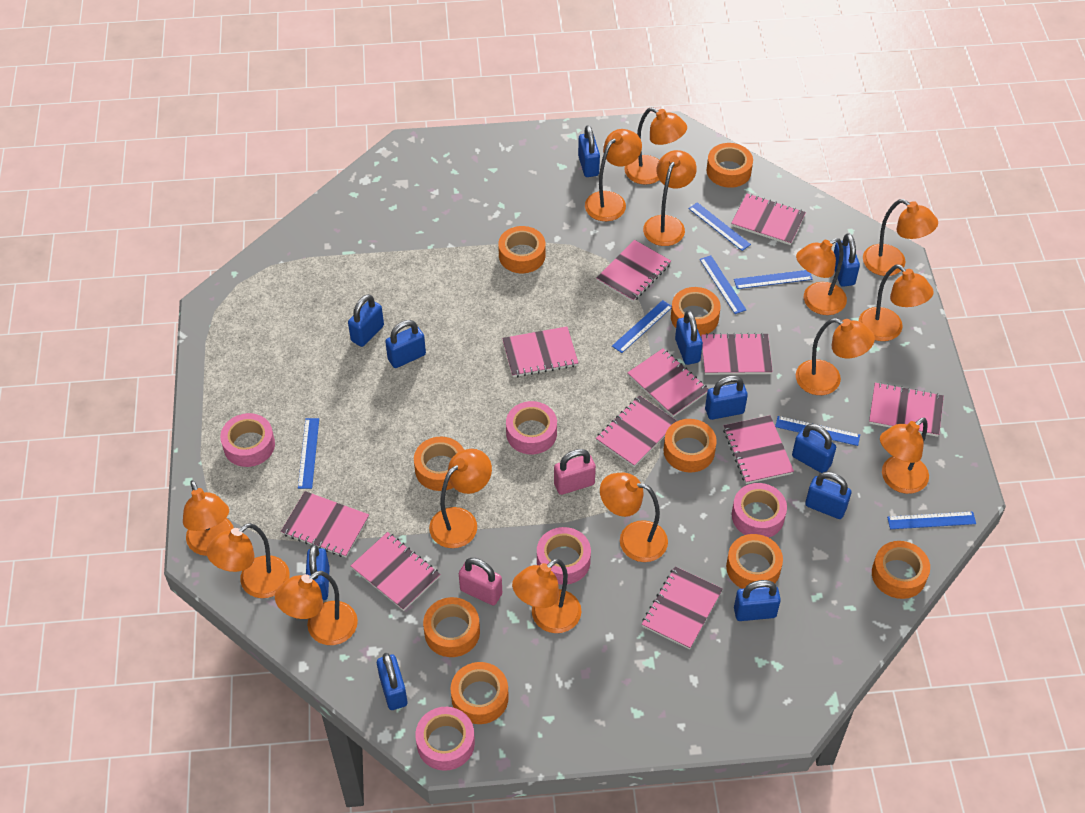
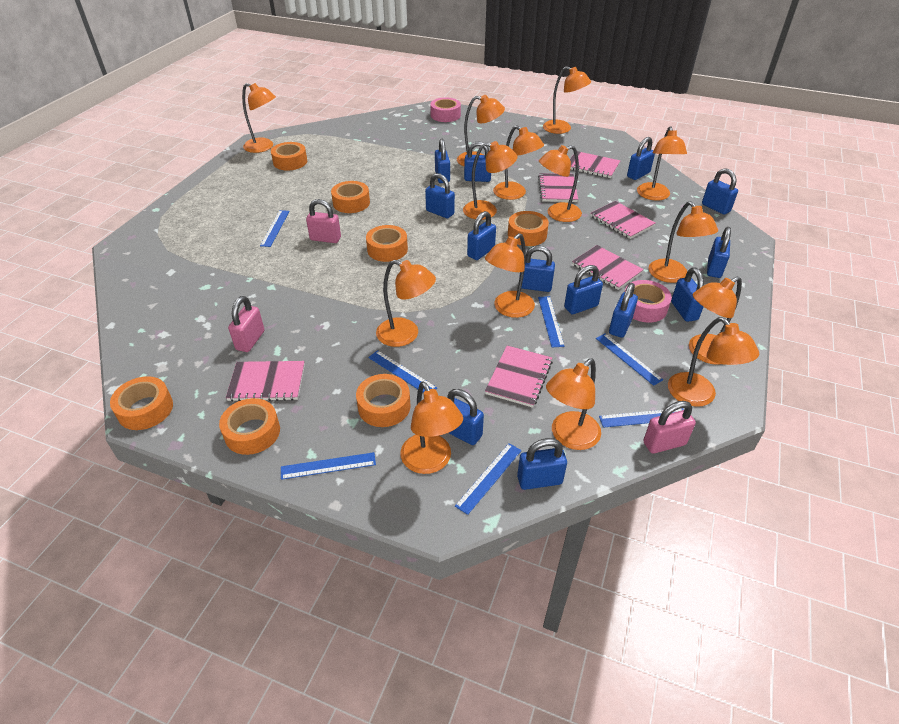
blue padlock: [306,544,330,600] [348,294,384,347] [377,653,407,710] [385,320,426,368] [578,125,600,177] [675,311,703,365] [705,375,748,420] [734,580,781,621] [792,424,836,473] [805,472,851,519] [834,233,860,287] = 11 -> [425,173,455,218] [435,139,450,183] [447,389,484,445] [464,141,491,182] [467,211,496,260] [517,438,567,490] [519,246,555,292] [564,265,603,314] [609,283,638,338] [627,137,655,180] [671,267,704,322] [702,168,738,215] [707,227,731,278] = 13
orange tape: [414,437,464,491] [423,597,480,657] [450,662,509,724] [498,226,545,273] [663,419,717,473] [671,287,721,336] [706,143,753,188] [726,534,783,589] [872,541,930,599] = 9 -> [110,376,173,430] [219,398,280,455] [271,142,307,171] [331,181,370,213] [356,374,410,427] [366,225,408,262] [508,211,549,246] = 7
pink notebook: [281,491,369,557] [351,532,440,611] [502,326,578,377] [596,240,671,302] [596,395,677,467] [627,348,708,417] [642,566,723,649] [701,333,773,375] [723,415,794,484] [731,193,806,245] [869,382,944,437] = 11 -> [226,361,305,402] [485,345,553,408] [538,173,578,202] [570,151,620,178] [572,245,644,290] [590,201,656,239] = 6
pink padlock: [459,558,502,605] [554,449,596,495] = 2 -> [228,296,264,352] [306,199,341,243] [643,401,696,454] = 3
pink tape: [220,413,275,467] [415,707,475,771] [506,401,557,454] [537,527,591,585] [732,483,787,538] = 5 -> [430,97,461,122] [625,280,672,322] = 2

